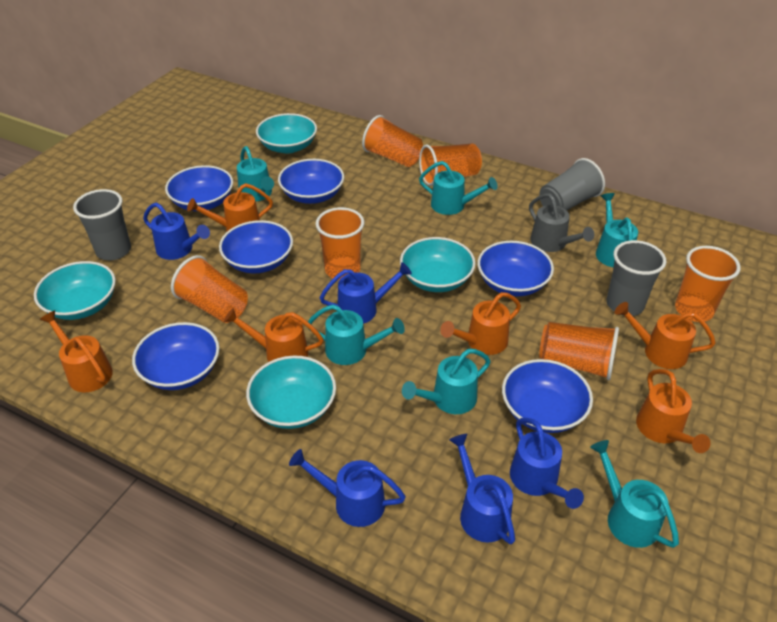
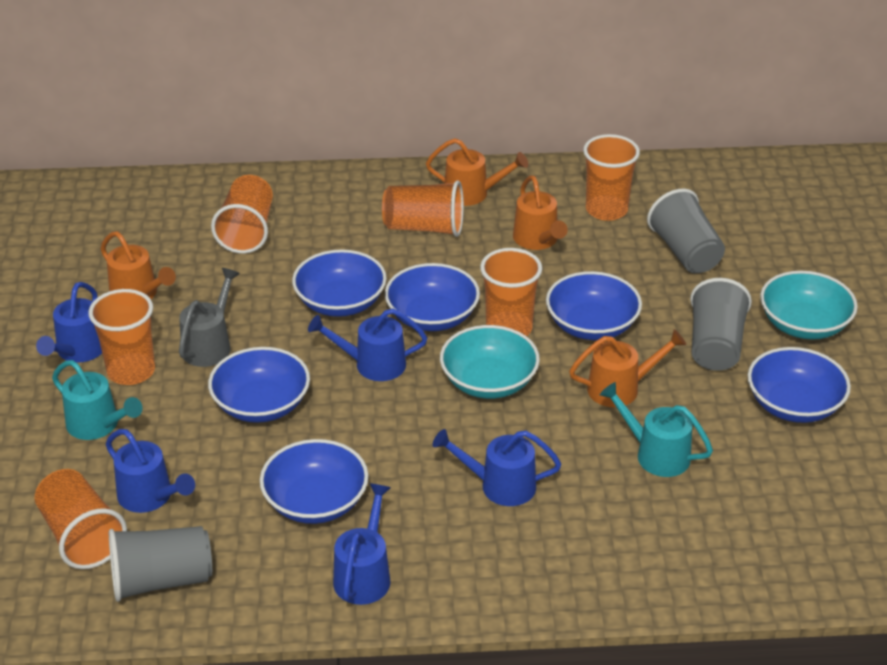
orange watering can: [40,311,113,392] [187,183,273,231] [224,308,323,362] [440,292,521,355] [615,302,716,369] [636,369,711,453] = 6 -> [100,231,176,299] [426,138,528,206] [513,175,568,250] [569,329,686,407] = 4
turquoise bowl: [34,261,116,320] [246,355,336,429] [256,113,317,154] [400,237,476,292] = 4 -> [440,325,540,399] [760,271,858,340] = 2
turquoise watering can: [237,146,274,201] [308,305,405,365] [402,349,491,414] [419,161,498,215] [590,440,679,548] [596,193,638,267] = 6 -> [52,360,142,440] [600,382,713,477] = 2

